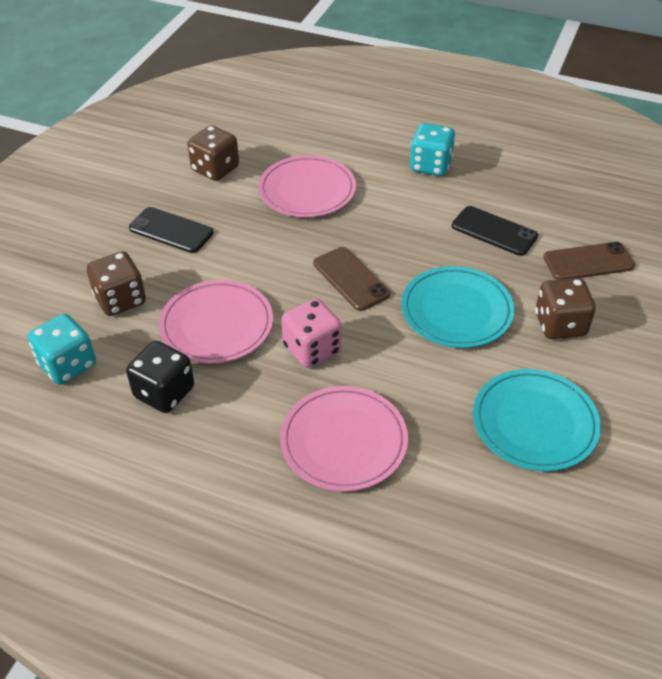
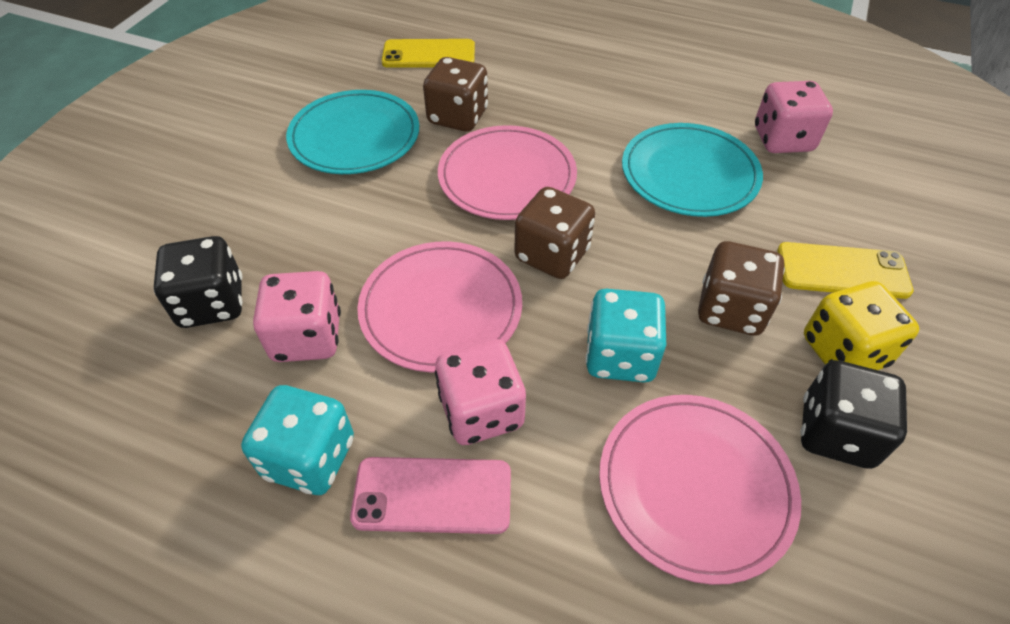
black dice: [126,341,194,413] = 1 -> [154,236,243,328] [800,360,907,469] = 2
black phone: [129,207,214,253] [452,206,538,256] = 2 -> none = 0
brown phone: [313,247,390,311] [544,242,635,280] = 2 -> none = 0
pink dice: [281,299,342,368] = 1 -> [253,271,341,362] [435,339,526,445] [755,81,833,153] = 3
pink phone: none = 0 -> [350,457,511,534] = 1
yellow dice: none = 0 -> [804,281,919,370] = 1
yellow phone: none = 0 -> [382,39,475,68] [777,242,914,299] = 2

